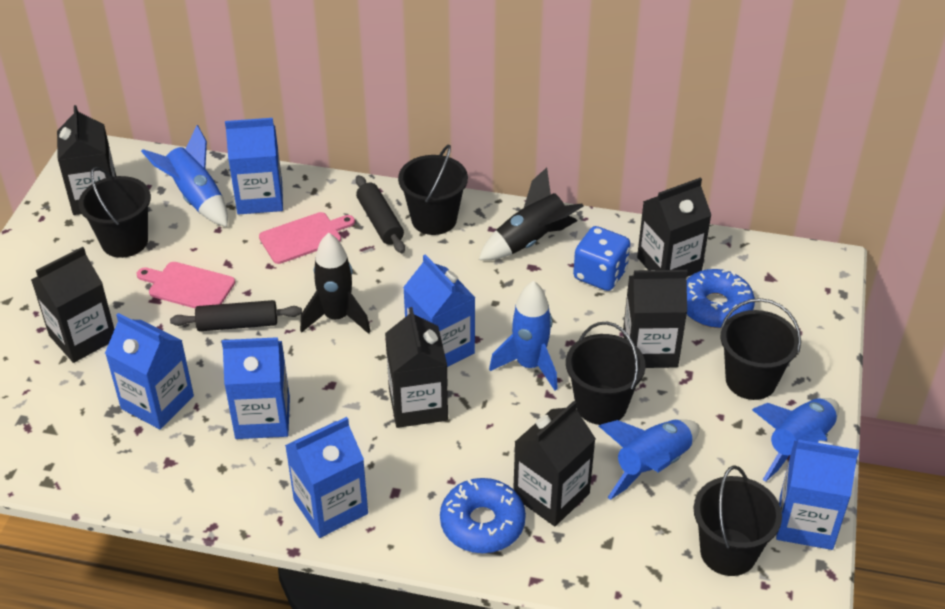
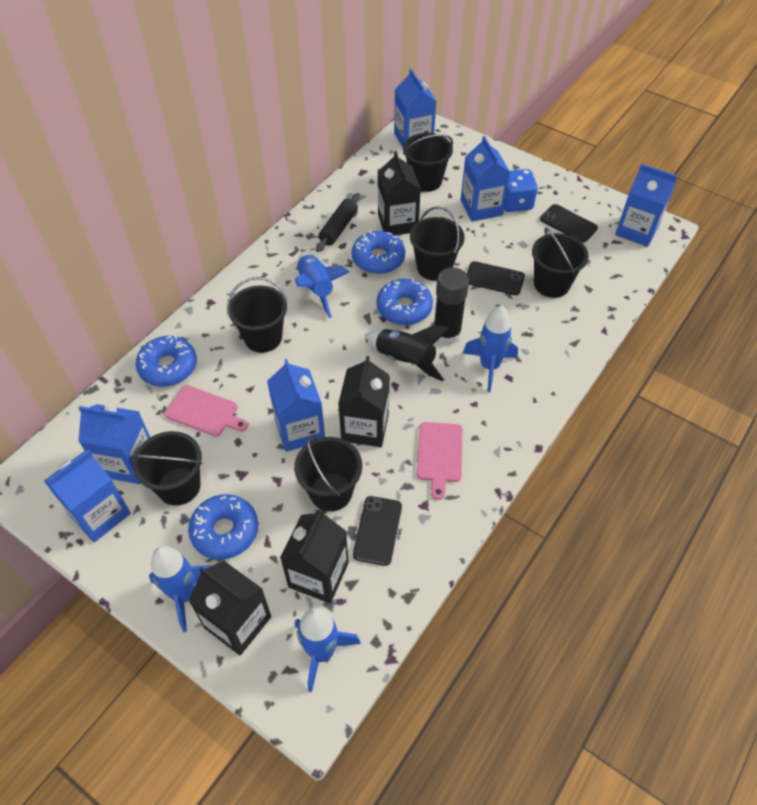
black bucket: [79,167,151,258] [398,144,468,235] [566,322,646,425] [694,466,782,576] [721,298,801,400] = 5 -> [131,431,202,506] [227,277,287,353] [294,435,362,511] [403,133,453,192] [410,206,465,281] [532,228,588,298] = 6
black carton: [31,247,115,363] [57,105,116,215] [385,307,448,428] [513,401,596,526] [623,270,688,368] [637,178,711,277] = 6 -> [188,561,271,655] [280,509,349,603] [338,356,390,447] [378,151,421,236] = 4
black glue stick: none = 0 -> [434,268,469,345] = 1
black phone: none = 0 -> [353,496,402,566] [467,261,525,295] [540,204,598,243] = 3
black rocket: [300,233,371,334] [479,167,584,260] = 2 -> [365,325,450,381] = 1
black rolling pin: [170,300,302,331] [356,175,405,253] = 2 -> [316,193,360,252] = 1
blue donut: [440,478,526,553] [687,269,755,328] = 2 -> [136,336,197,387] [188,494,258,560] [352,231,405,274] [377,279,433,325] = 4

